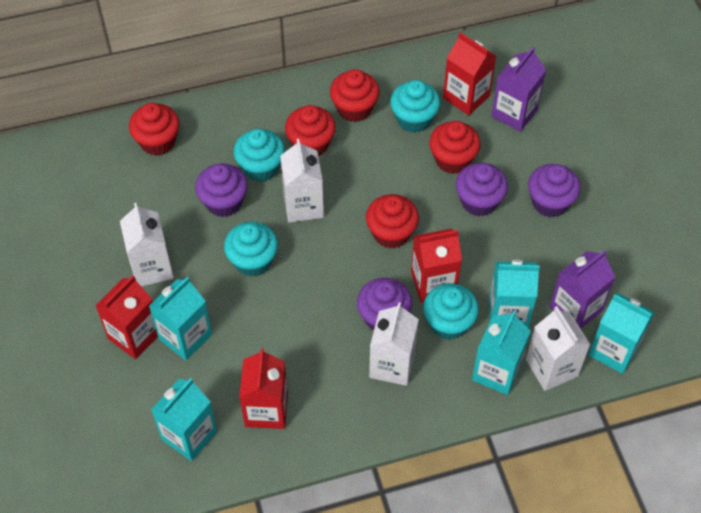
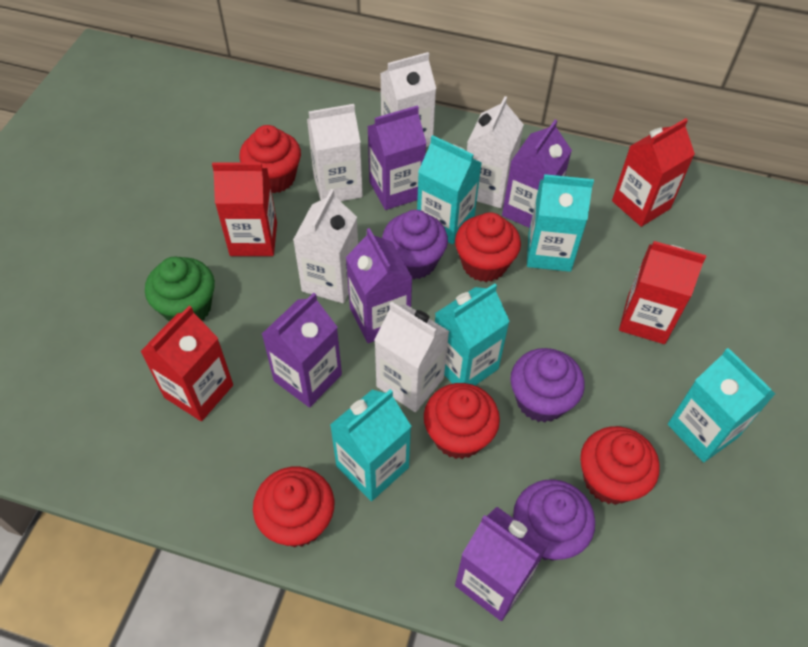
green cupcake: none = 0 -> [145,257,215,321] = 1
purple carton: [491,47,546,132] [550,250,615,329] = 2 -> [262,293,342,408] [346,228,412,343] [367,105,426,210] [455,507,549,621] [502,120,572,228] = 5
purple cupcake: [195,164,248,217] [357,278,412,330] [456,163,508,216] [528,164,580,217] = 4 -> [382,210,448,279] [510,348,585,423] [513,479,595,561] = 3
turquoise cupcake: [224,222,278,277] [234,129,285,182] [390,80,440,133] [423,283,479,340] = 4 -> none = 0
white carton: [120,203,174,286] [280,139,324,222] [369,302,419,386] [526,306,590,391] = 4 -> [293,189,358,303] [307,104,363,201] [374,301,449,412] [380,52,436,147] [467,96,524,208] = 5

